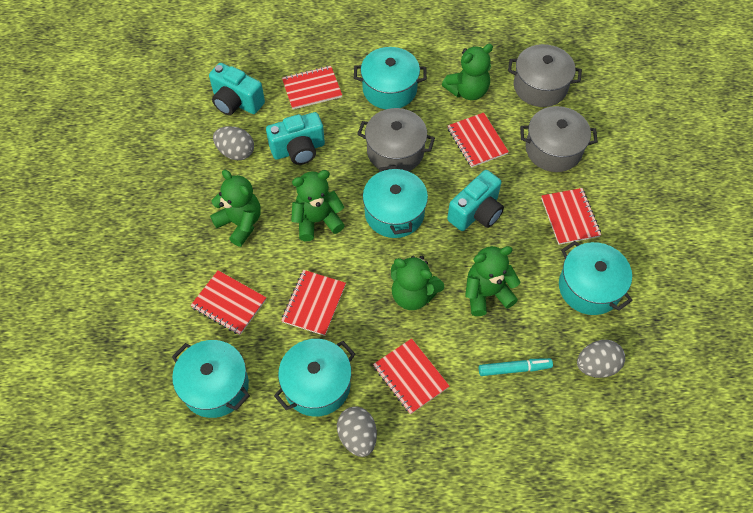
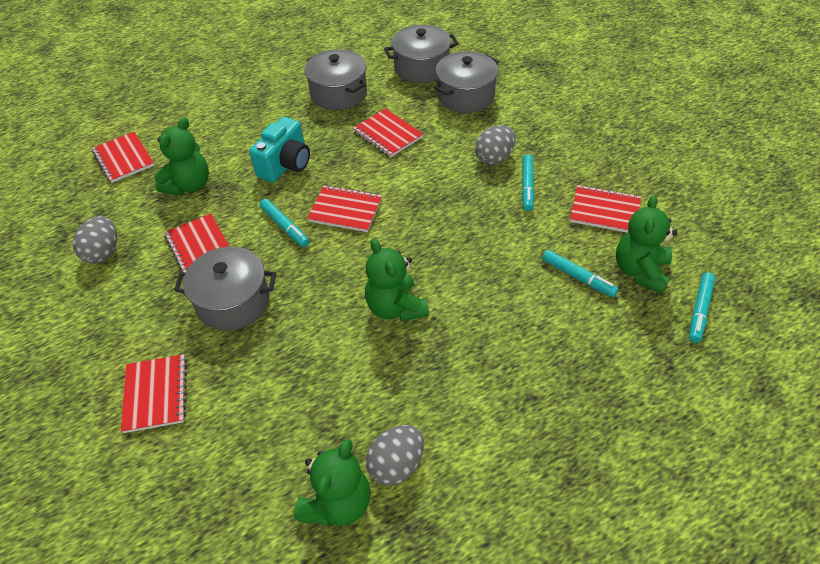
green teddy bear: [210,170,261,247] [291,170,345,241] [391,256,444,310] [442,44,493,100] [465,246,520,316] = 5 -> [154,117,209,195] [294,439,370,526] [365,239,429,322] [616,195,677,294] = 4
grey pot: [357,108,435,171] [508,44,582,107] [520,106,598,172] = 3 -> [174,246,276,331] [305,49,367,110] [384,25,459,83] [433,51,499,113] = 4
turquoise camera: [209,63,265,115] [266,112,325,165] [447,170,504,231] = 3 -> [249,117,310,183] = 1
turquoise marker: [479,358,553,376] = 1 -> [260,199,309,247] [522,154,535,211] [542,250,618,297] [689,272,715,343] = 4
turquoise pot: [172,340,250,418] [274,339,355,417] [354,47,427,109] [363,165,428,238] [559,241,633,315] = 5 -> none = 0

